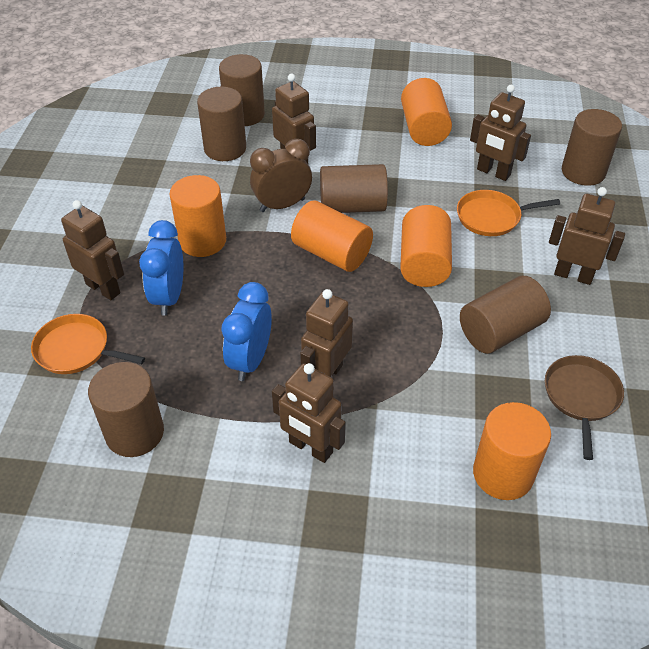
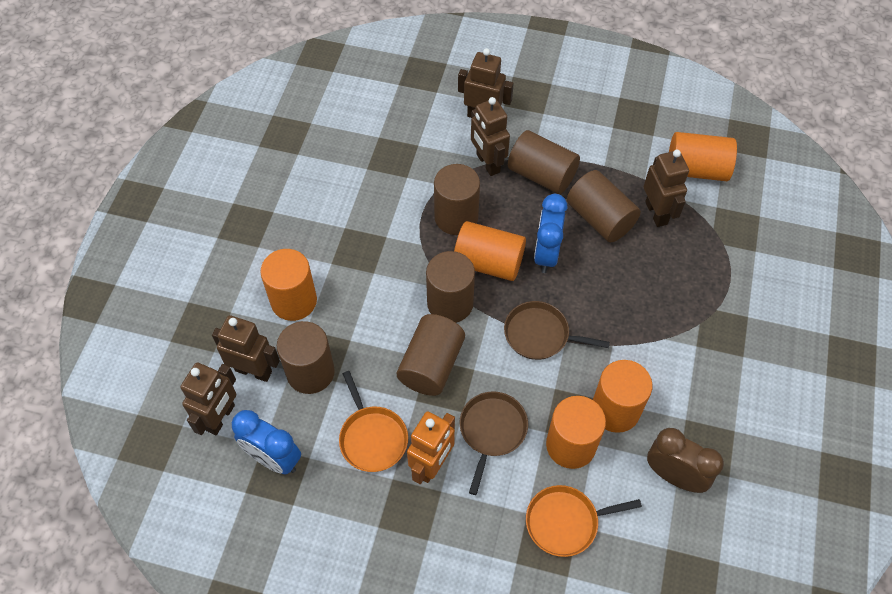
brown pan: [545,355,624,460] = 1 -> [460,392,528,495] [504,301,610,360] = 2
brown robot: [61,200,124,300] [272,74,316,163] [272,363,346,463] [300,289,353,377] [470,85,531,181] [549,187,625,285] = 6 -> [180,362,236,435] [212,315,280,382] [458,48,514,118] [471,97,510,176] [643,150,689,227] = 5
orange robot: none = 0 -> [407,411,455,484] = 1

